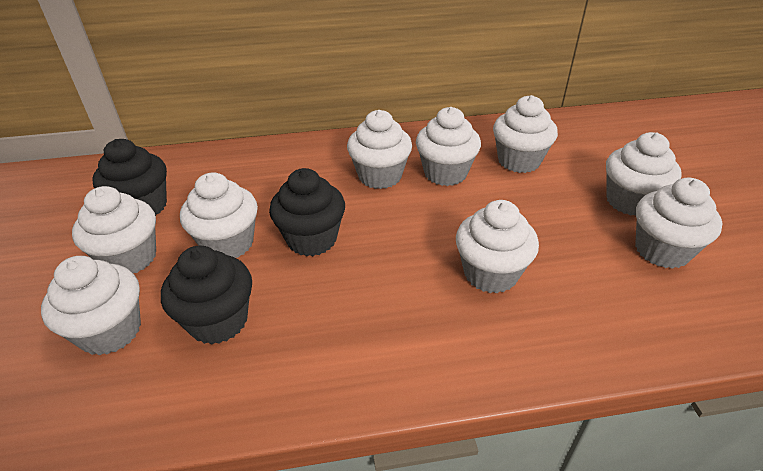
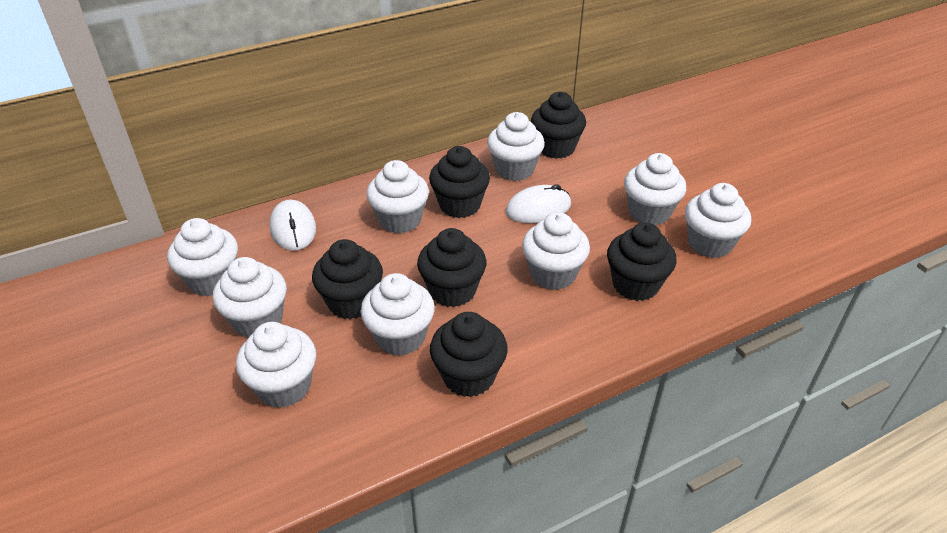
black cupcake: [92,139,167,216] [161,246,252,345] [269,168,345,256] = 3 -> [312,239,383,319] [417,228,486,307] [429,146,490,218] [430,312,508,397] [531,92,586,159] [607,222,677,301] = 6
white mouse: none = 0 -> [270,200,316,251] [505,184,571,223] = 2

